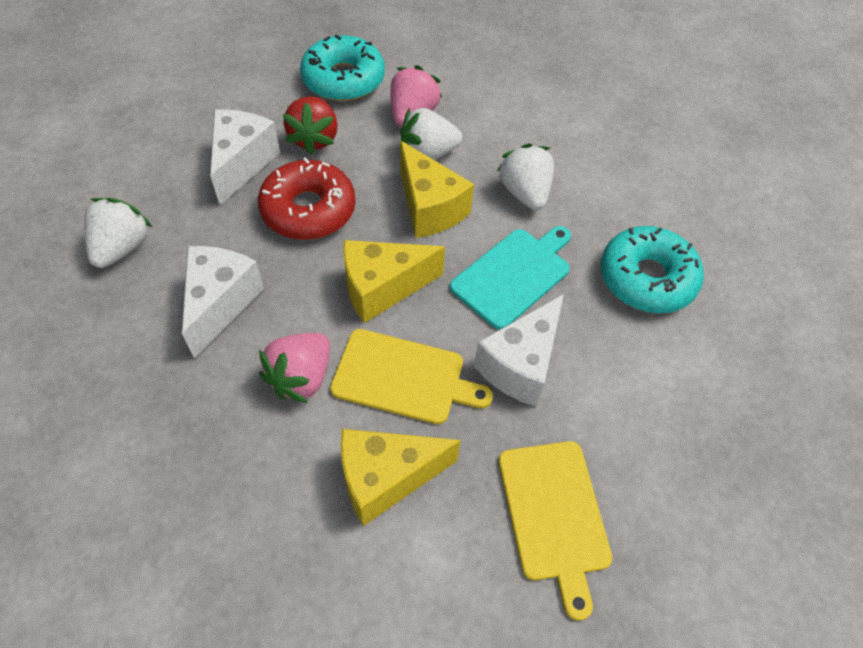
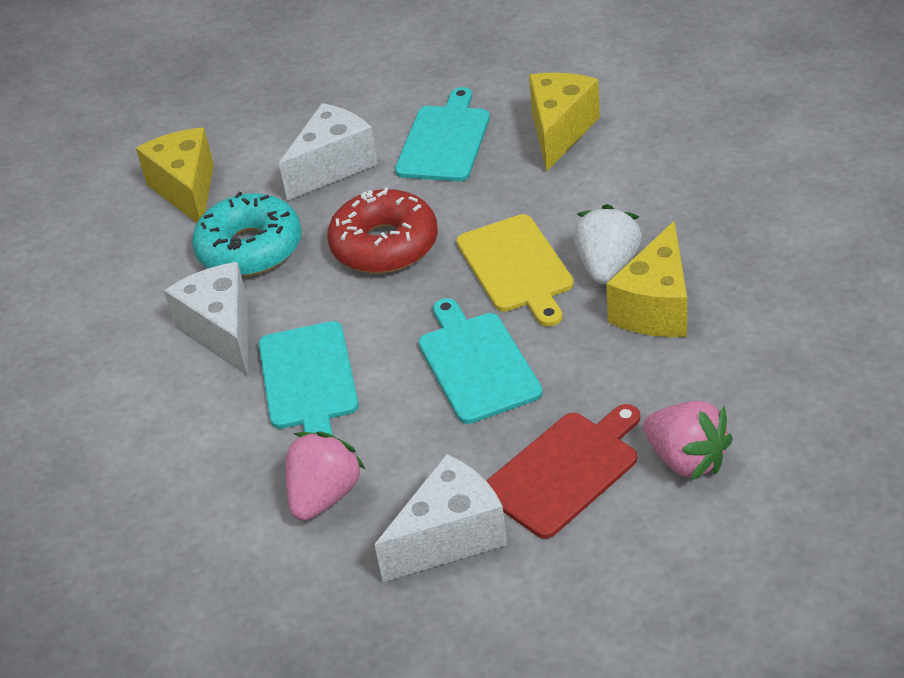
red cutting board: none = 0 -> [486,404,640,539] = 1
red strawberry: [283,96,338,155] = 1 -> none = 0
turquoise cutting board: [450,226,571,330] = 1 -> [259,321,359,436] [395,87,490,181] [418,298,543,424] = 3
turquoise donut: [300,35,385,101] [601,226,704,313] = 2 -> [192,192,302,277] = 1
white strawberry: [84,198,153,268] [400,108,462,160] [497,143,554,210] = 3 -> [574,204,642,284] = 1
yellow cutting board: [330,329,493,424] [499,441,612,621] = 2 -> [457,214,574,327] = 1

